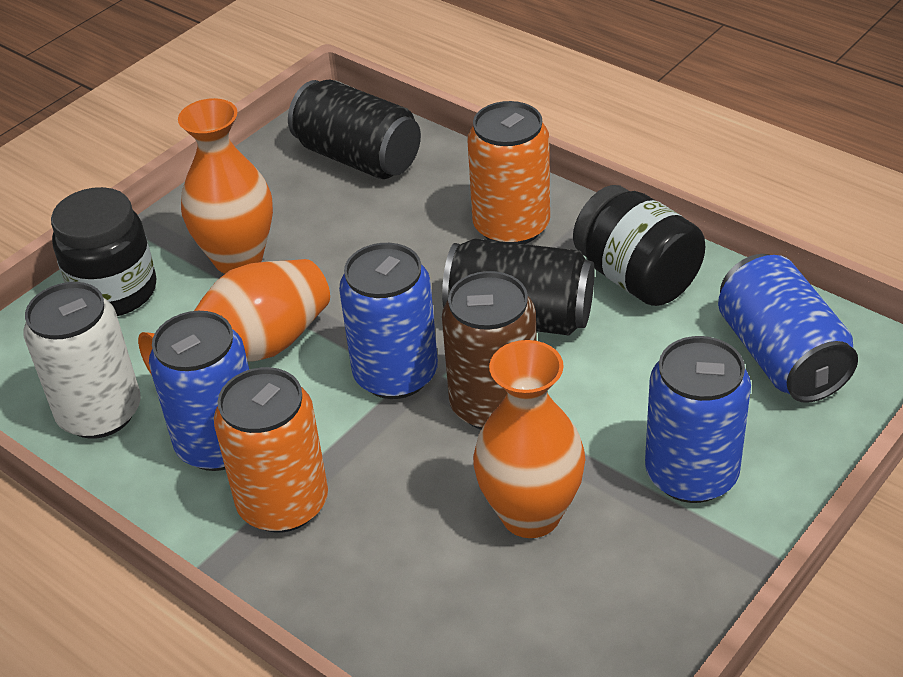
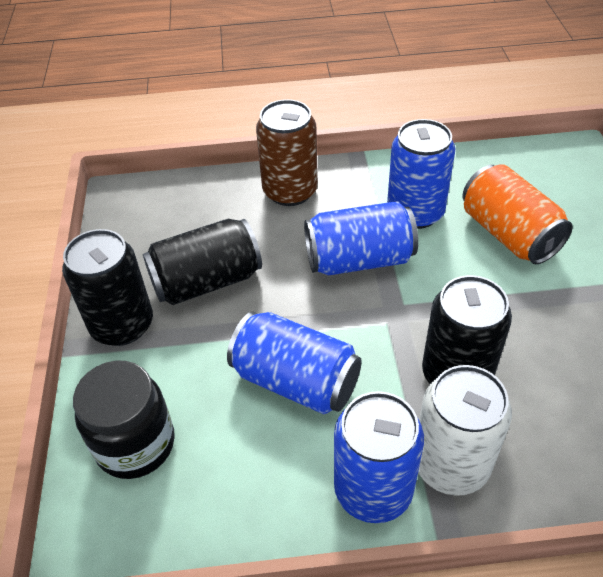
black can: [288,80,421,179] [442,239,595,335] = 2 -> [62,229,153,346] [143,219,262,305] [422,275,512,384] = 3
black jar: [51,187,157,316] [573,185,705,306] = 2 -> [73,361,175,479] = 1
orange can: [214,367,328,532] [467,101,550,244] = 2 -> [462,164,573,264] = 1
orange vase: [138,259,330,375] [178,98,273,274] [473,340,585,538] = 3 -> none = 0

